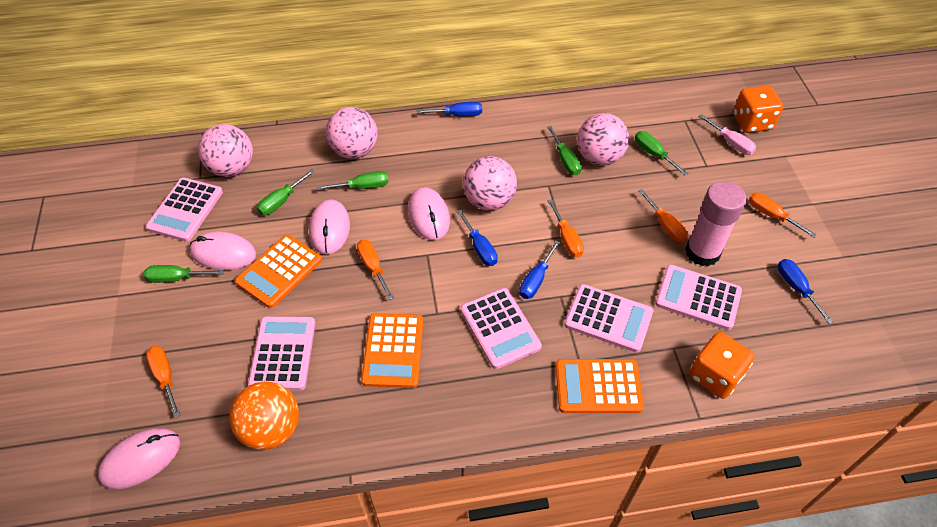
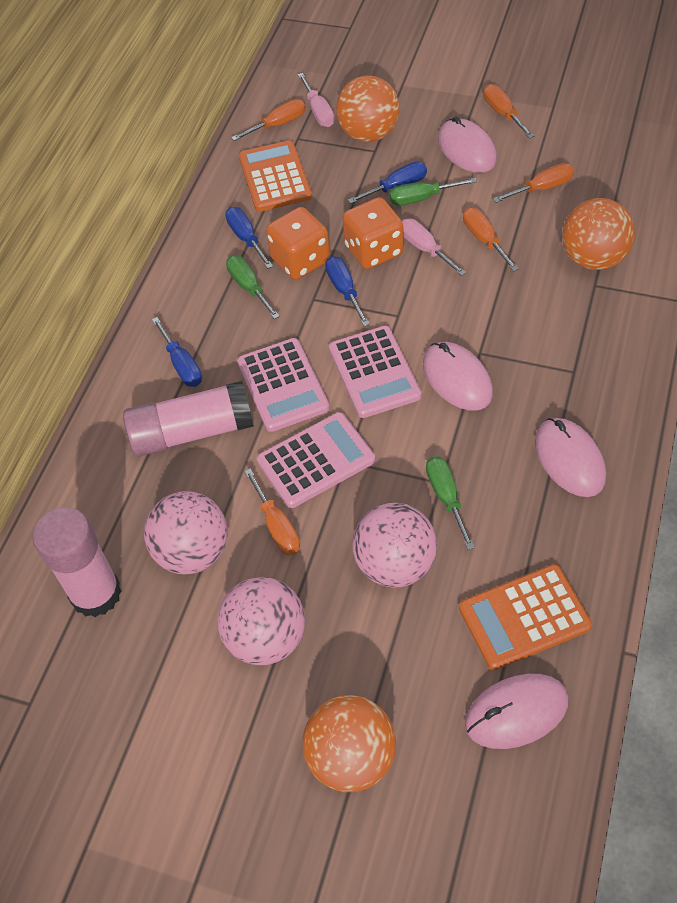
green screwdriver: [144,265,224,283] [257,169,315,215] [317,171,388,190] [547,126,582,175] [635,131,688,176] = 5 -> [226,255,280,319] [389,178,477,205] [426,456,475,550] = 3
orange ball: [229,381,299,450] = 1 -> [302,695,396,792] [336,76,399,142] [562,198,635,270] = 3
orange calculator: [235,234,322,308] [361,313,424,388] [556,359,644,413] = 3 -> [239,141,312,212] [459,564,592,670] = 2
pink ball: [198,124,253,177] [326,107,378,159] [463,156,517,211] [577,113,629,166] = 4 -> [144,491,228,574] [217,577,305,665] [352,503,437,587] = 3
pink calculator: [146,178,223,242] [248,316,316,390] [461,288,542,369] [564,284,653,353] [655,264,742,330] = 5 -> [237,338,330,432] [257,412,375,508] [329,326,422,418] = 3
pink glue stick: [685,181,747,266] = 1 -> [33,507,122,617] [123,381,254,456] = 2
pink screwdriver: [698,114,756,155] = 1 -> [298,73,334,127] [402,219,466,276] = 2

